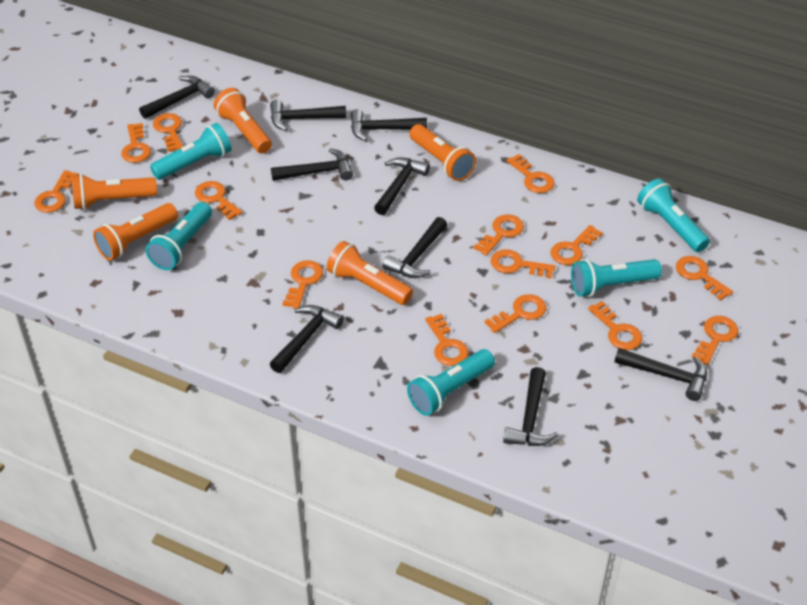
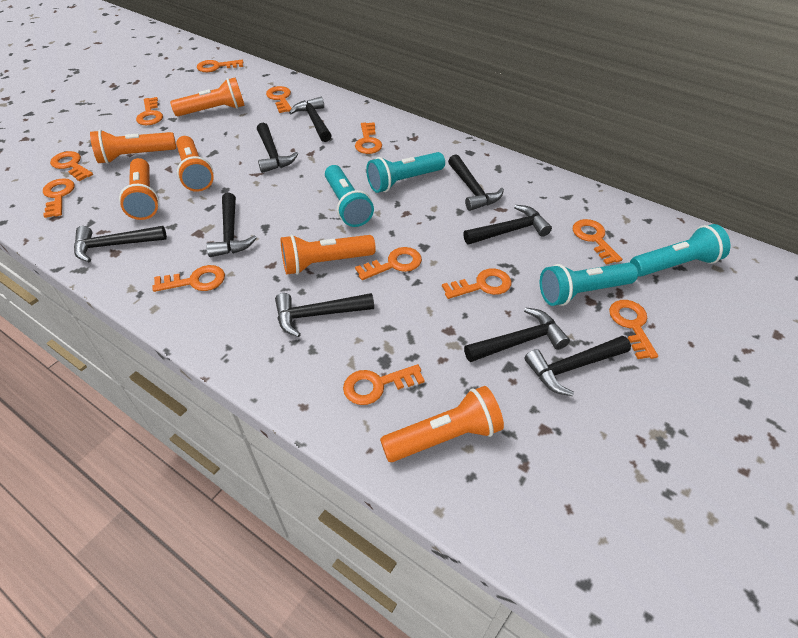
orange flashlight: [71,174,157,210] [93,203,178,261] [214,88,272,154] [327,241,413,305] [409,124,476,181] = 5 -> [90,130,176,164] [119,158,159,220] [170,77,245,116] [176,136,214,192] [281,235,376,275] [380,386,504,462] = 6
orange key: [34,170,79,213] [121,123,151,163] [153,113,183,152] [195,181,243,220] [283,260,323,309] [425,314,469,366] [473,215,524,256] [484,294,546,333] [491,249,555,278] [507,154,555,193] [550,225,603,265] [588,301,642,350] [676,256,733,300] [692,316,738,365] = 14 -> [43,178,75,218] [50,151,93,181] [136,97,163,125] [153,265,225,292] [197,60,244,72] [266,86,291,113] [343,364,425,405] [355,122,382,154] [355,247,422,280] [442,268,511,299] [573,219,622,265] [609,300,658,359] = 12
turquoise flashlight: [146,202,212,270] [150,123,232,180] [407,349,495,416] [571,259,662,297] [637,178,710,252] = 5 -> [325,165,374,227] [366,152,445,193] [540,263,638,306] [630,224,731,277] = 4

